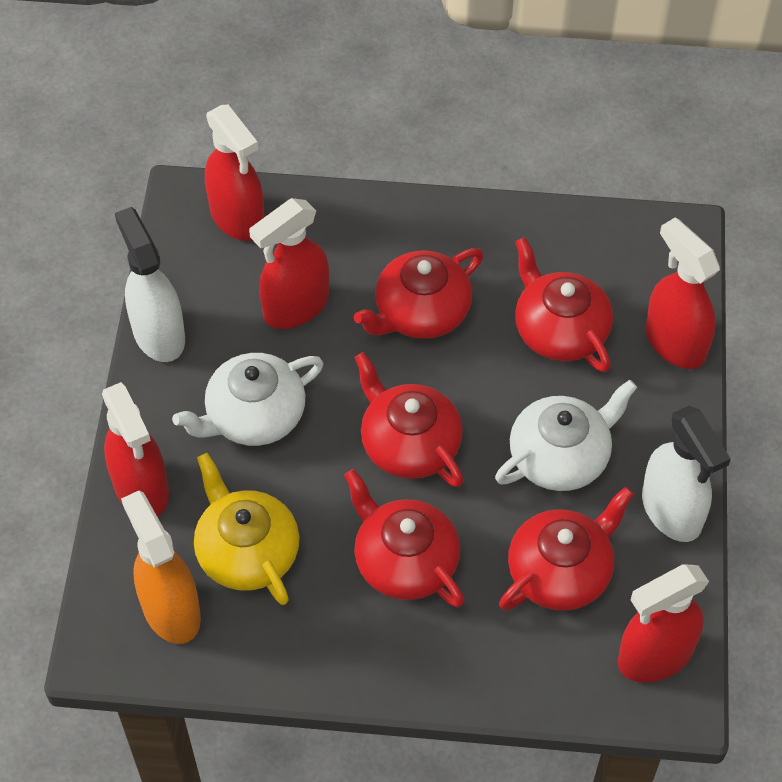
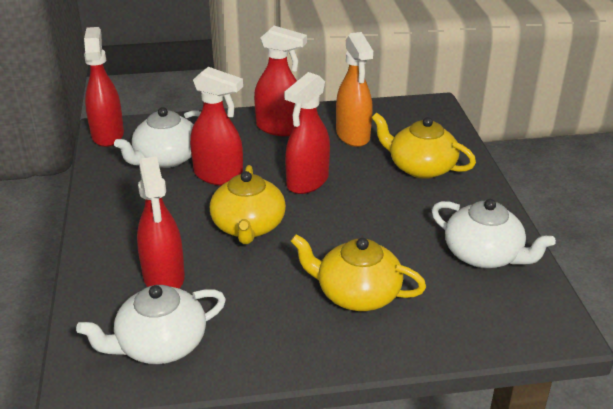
red teapot: [344,469,464,607] [354,248,483,339] [354,352,464,487] [499,487,634,611] [515,237,613,372] = 5 -> none = 0
white spray bottle: [115,207,185,362] [642,406,731,542] = 2 -> none = 0
white teapot: [172,353,324,446] [495,380,637,491] = 2 -> [76,285,226,364] [114,107,201,168] [432,199,556,268] = 3
yellow teapot: [194,453,300,605] = 1 -> [210,165,286,244] [290,234,426,311] [372,112,476,179] = 3

